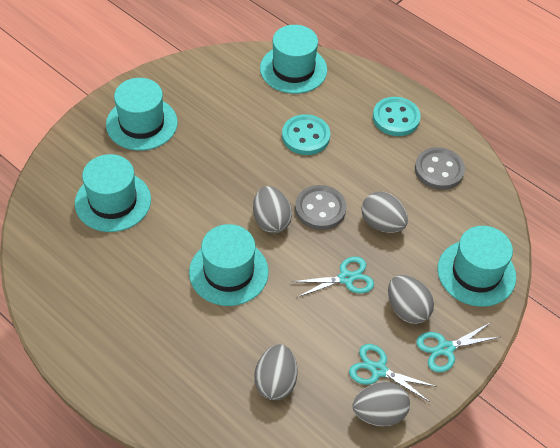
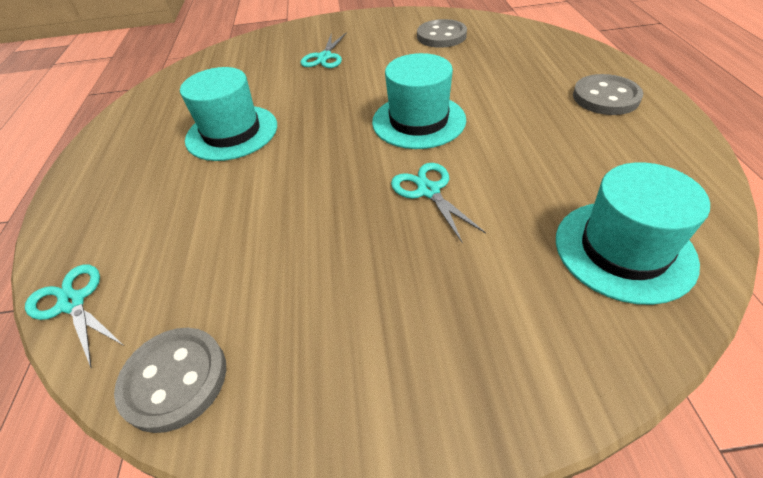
grey button: [295,185,346,230] [415,147,465,190] = 2 -> [114,328,226,433] [417,19,467,48] [573,74,643,115] = 3
grey egg: [253,186,292,233] [254,344,297,400] [353,382,410,426] [362,192,408,233] [388,275,434,324] = 5 -> none = 0
turquoise button: [282,114,330,155] [373,97,421,136] = 2 -> none = 0
turquoise hat: [75,154,151,232] [106,78,178,151] [189,224,269,306] [260,25,327,94] [438,226,516,307] = 5 -> [180,67,277,161] [372,53,466,149] [556,162,710,305] = 3

